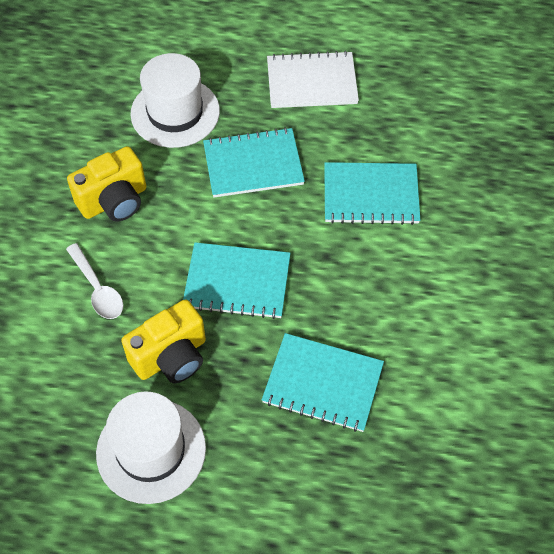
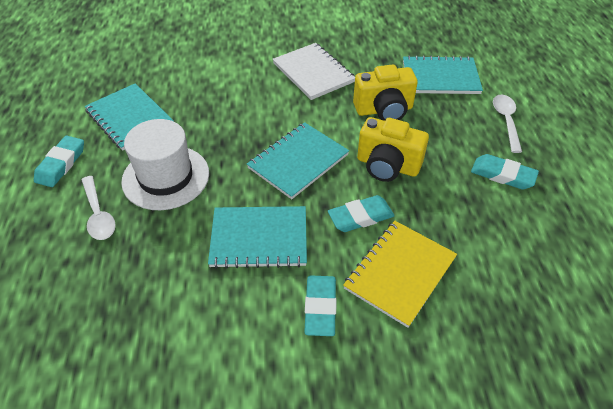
turquoise eraser: none = 0 -> [34,136,84,187] [304,275,336,336] [328,195,395,232] [471,154,539,190] = 4
white hat: [96,391,206,504] [130,53,220,148] = 2 -> [121,119,209,210] = 1
white spoon: [66,243,123,319] = 1 -> [82,176,116,240] [493,94,522,153] = 2
yellow notebook: none = 0 -> [343,221,457,328] = 1

